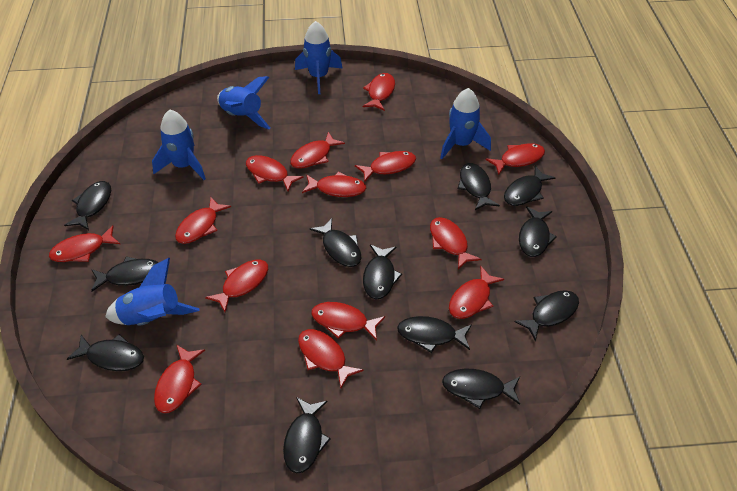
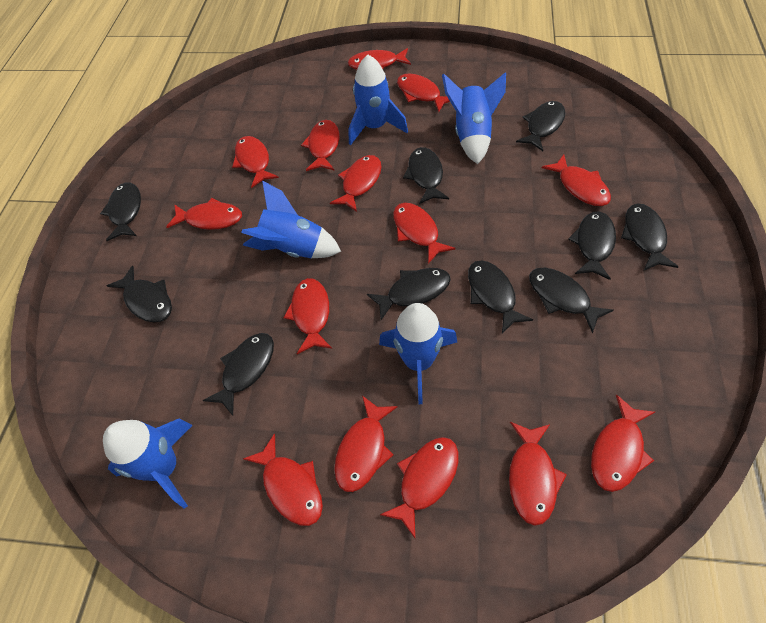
black fish: [64,181,111,230] [67,334,144,371] [91,256,159,292] [283,397,331,474] [310,218,361,267] [363,244,402,299] [397,316,472,353] [442,369,520,409] [458,163,500,210] [504,166,556,206] [514,290,579,341] [519,206,557,257] = 12 -> [100,182,141,241] [107,266,172,322] [203,333,274,416] [367,268,451,320] [403,147,449,204] [468,260,533,333] [516,101,565,151] [529,268,614,334] [568,211,616,280] [621,203,679,270] = 10

